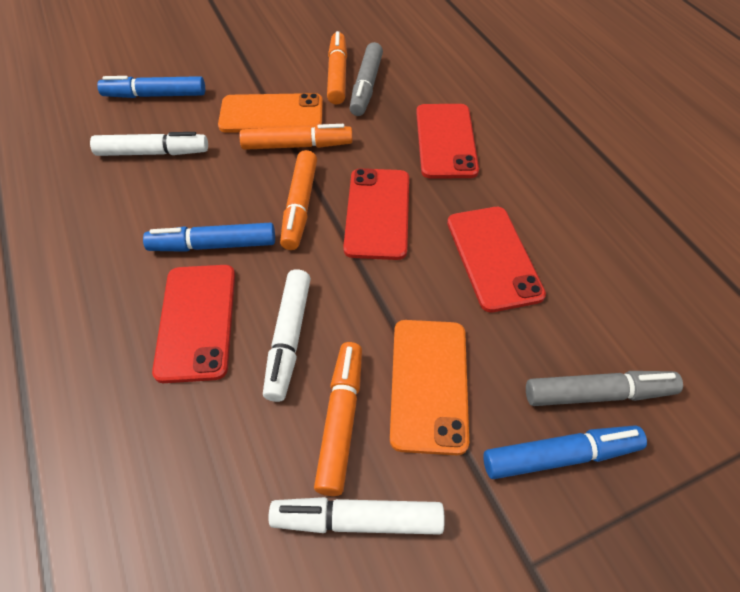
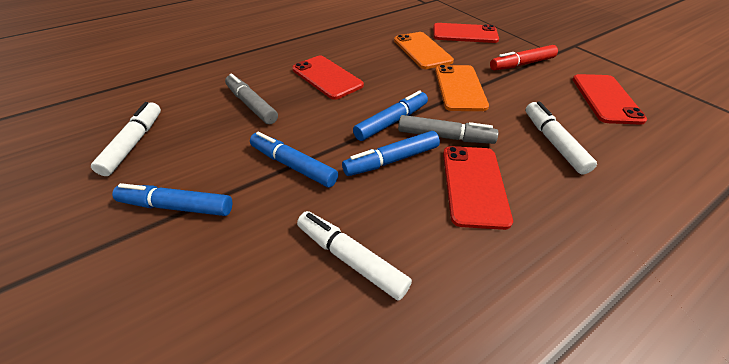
blue marker: [97,76,205,98] [143,223,275,252] [483,425,647,479] = 3 -> [112,183,232,216] [250,132,338,188] [342,131,440,176] [353,91,428,141] = 4
orange marker: [239,124,353,150] [280,150,317,250] [314,342,362,496] [327,31,347,105] = 4 -> none = 0
red marker: none = 0 -> [490,45,558,71] = 1

